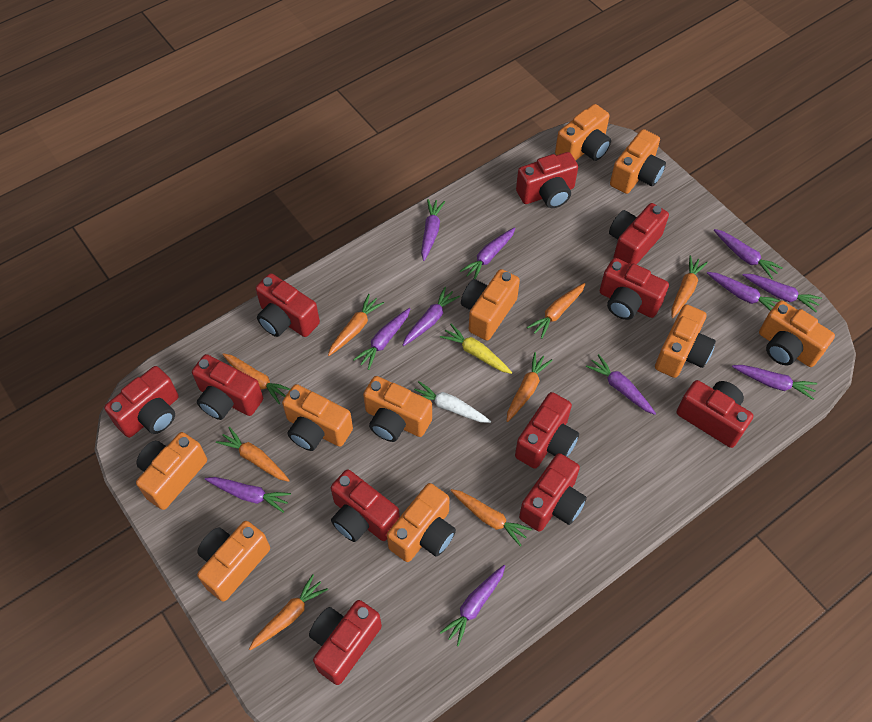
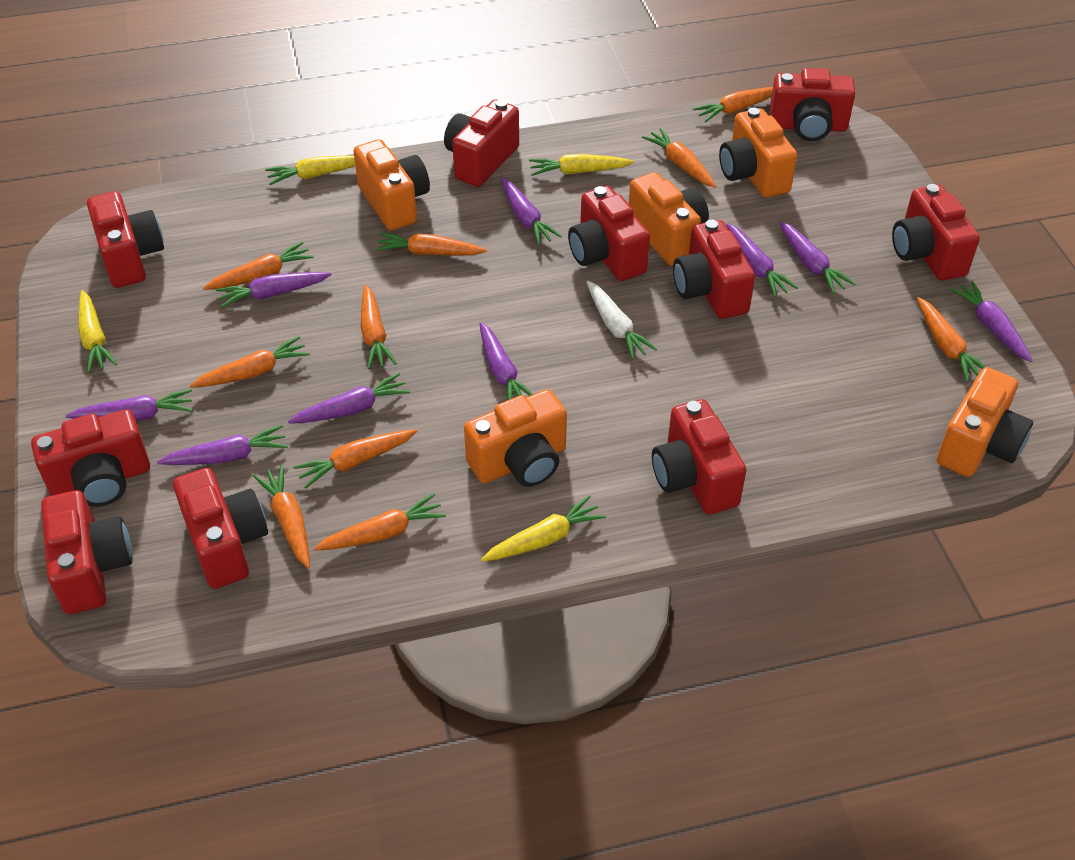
orange camera: [136,432,207,510] [197,521,270,602] [282,384,353,451] [363,376,432,442] [387,483,456,562] [461,269,520,341] [555,104,611,161] [610,129,666,194] [655,304,716,378] [759,300,835,367] = 10 -> [353,139,430,231] [464,389,567,487] [629,172,709,266] [719,108,797,198] [937,367,1033,477] = 5
orange carrot: [216,427,290,482] [222,353,290,404] [249,574,328,650] [328,294,384,356] [450,489,532,547] [507,352,553,422] [527,283,585,339] [671,255,708,318] = 8 -> [190,336,310,388] [203,241,314,290] [253,465,310,568] [293,429,417,489] [314,493,446,551] [361,284,397,369] [375,232,487,256] [642,128,717,188] [693,87,773,122] [917,297,986,382] = 10
purple carrot: [205,477,291,513] [353,308,411,370] [403,287,460,346] [421,199,445,261] [440,565,505,646] [460,227,516,279] [586,354,656,415] [707,272,781,311] [714,229,783,279] [732,365,817,400] [743,274,822,312] = 11 -> [65,389,193,421] [157,425,288,465] [216,272,332,308] [288,373,410,424] [480,322,533,400] [500,177,562,245] [726,223,798,297] [779,221,855,294] [950,281,1033,362] = 9
red camera: [104,366,179,438] [192,354,263,420] [256,273,320,337] [309,600,382,685] [331,469,400,542] [515,392,579,469] [516,152,578,208] [519,453,587,532] [600,258,669,320] [609,203,669,264] [677,380,753,448] = 11 -> [31,409,150,507] [41,490,133,614] [87,191,164,288] [173,468,268,589] [444,99,519,187] [568,186,650,281] [652,399,746,514] [673,220,755,319] [769,68,855,141] [892,184,980,281] = 10
yellow carrot: [440,324,512,374] = 1 -> [79,290,117,373] [265,155,355,185] [481,495,606,562] [529,154,634,176] = 4

